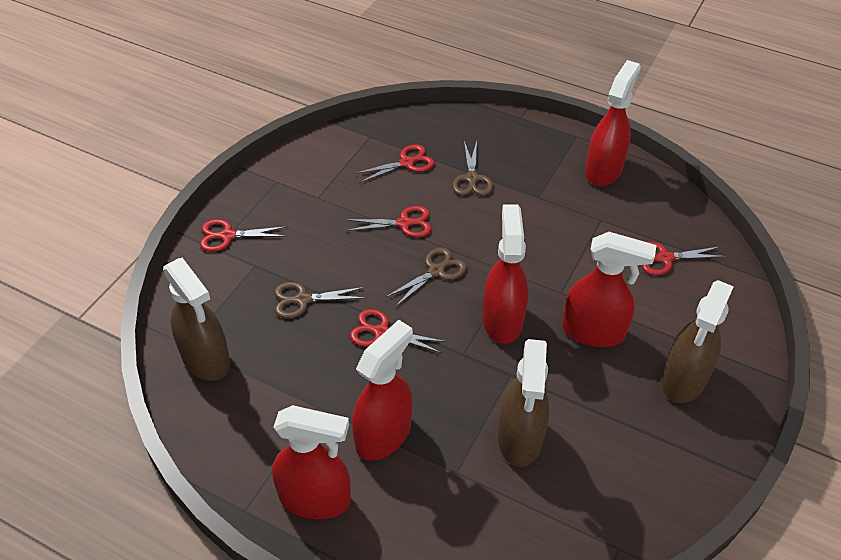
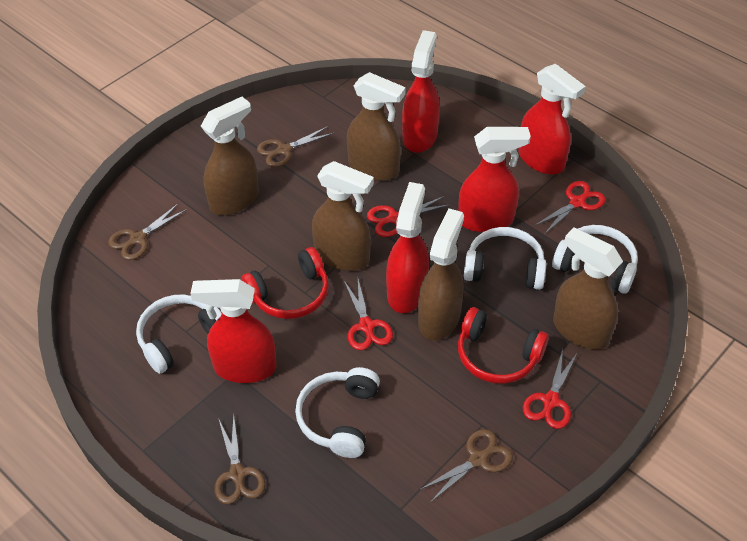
brown scissors: [274,282,366,318] [385,247,467,307] [452,141,493,196] = 3 -> [108,204,187,260] [214,415,265,505] [257,126,334,167] [419,429,513,503] = 4
brown spray bottle: [163,258,230,381] [498,339,549,467] [661,280,734,403] = 3 -> [201,97,259,216] [312,161,374,271] [347,72,406,181] [418,208,464,340] [553,228,623,349] = 5
red headphones: none = 0 -> [241,247,329,319] [458,307,549,384] = 2
red scissors: [200,219,287,252] [346,206,432,238] [350,309,446,353] [354,144,434,183] [642,242,726,275] = 5 -> [344,279,393,350] [367,196,449,237] [523,349,578,429] [534,181,605,233] = 4
white headphones: none = 0 -> [136,294,222,374] [295,367,380,458] [464,227,546,290] [552,225,638,294] = 4

